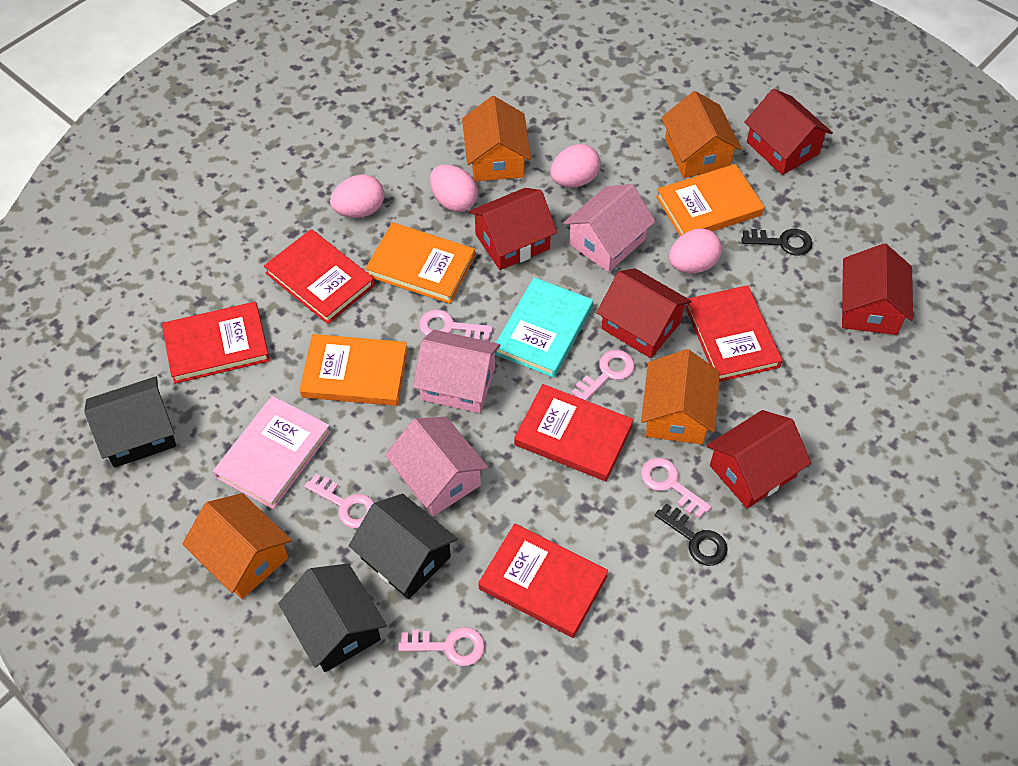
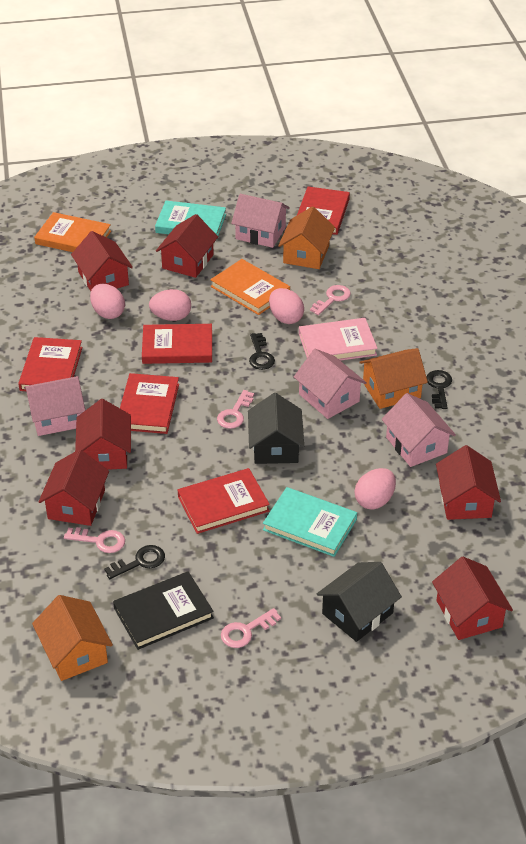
black book: none = 0 -> [113,571,214,650] = 1
black house: [84,376,176,468] [278,564,387,672] [349,494,458,599] = 3 -> [248,393,304,464] [316,562,402,642] = 2
black key: [655,503,728,566] [741,229,813,256] = 2 -> [104,545,165,579] [249,333,275,370] [427,370,452,409] = 3
orange book: [300,334,408,406] [365,222,475,304] [656,164,765,236] = 3 -> [34,212,111,252] [210,259,290,315] = 2
orange house: [182,493,292,599] [462,96,531,181] [641,349,720,444] [661,91,742,178] = 4 -> [32,595,113,681] [278,206,335,269] [360,348,428,409] = 3
pink house: [385,417,489,517] [413,330,500,413] [563,184,656,272] = 3 -> [24,376,85,436] [231,194,290,248] [294,349,367,419] [382,393,456,467] = 4
pink key: [305,474,375,529] [398,627,485,666] [419,309,493,340] [572,350,635,400] [641,458,711,518] = 5 -> [64,527,125,553] [217,390,254,429] [221,608,281,648] [310,285,351,315] = 4
red house: [469,188,557,270] [596,268,691,358] [707,410,811,509] [744,89,833,175] [842,243,913,335] = 5 -> [38,449,109,526] [71,231,133,291] [75,399,131,470] [156,214,218,278] [432,557,513,640] [436,445,501,520] = 6
turquoise book: [495,277,593,378] = 1 -> [155,201,226,239] [263,487,357,557] = 2

